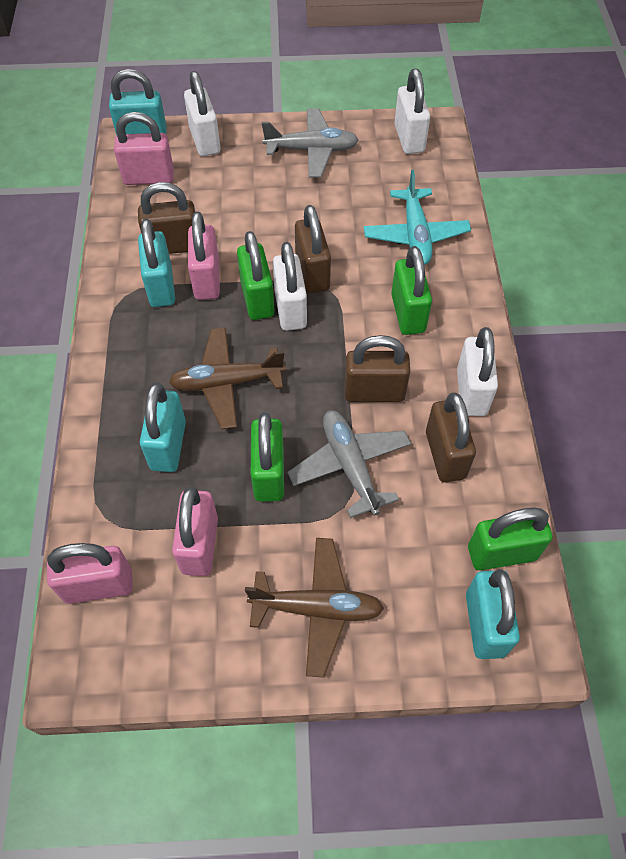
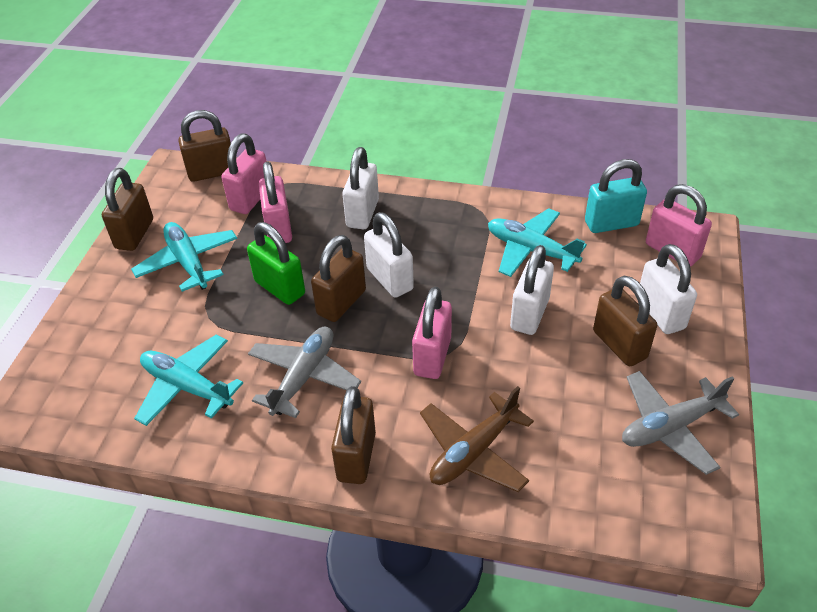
brown padlock: [138,182,195,254] [295,205,331,293] [344,335,410,402] [426,393,476,483] = 4 -> [102,168,153,251] [179,110,231,182] [311,235,366,322] [331,386,376,484] [593,276,657,366] = 5
brown plane: [169,327,285,429] [245,538,384,678] = 2 -> [420,386,534,492] = 1
green padlock: [237,231,275,320] [251,412,284,502] [391,246,432,335] [468,508,552,570] = 4 -> [247,222,305,305] = 1
turquoise padlock: [109,69,167,136] [138,219,175,307] [140,383,186,472] [466,569,520,659] = 4 -> [585,159,647,233] = 1
turquoise plane: [364,170,471,265] = 1 -> [131,222,237,292] [134,335,243,426] [488,208,587,277] = 3

